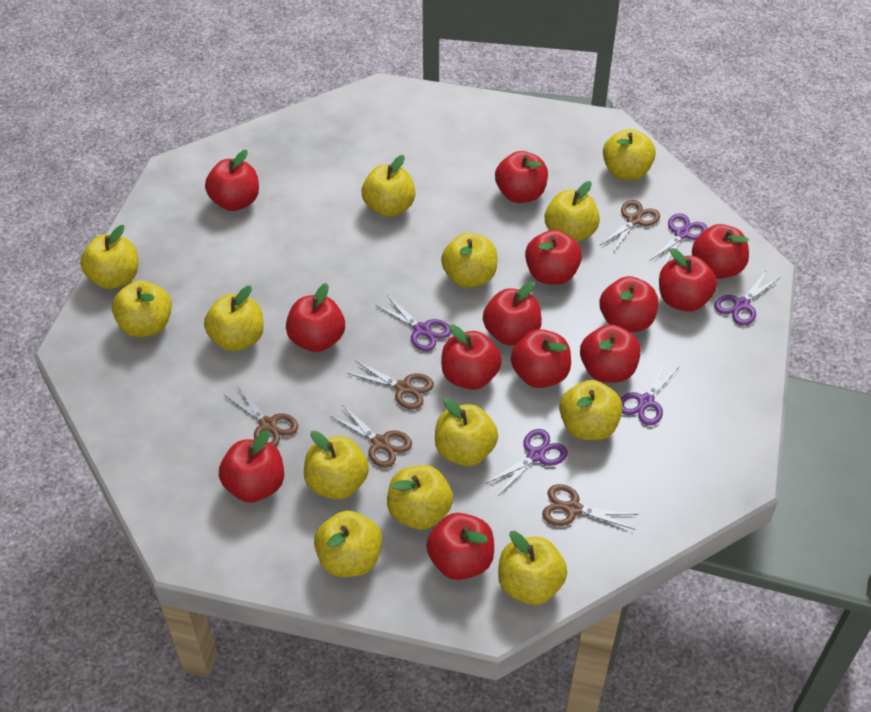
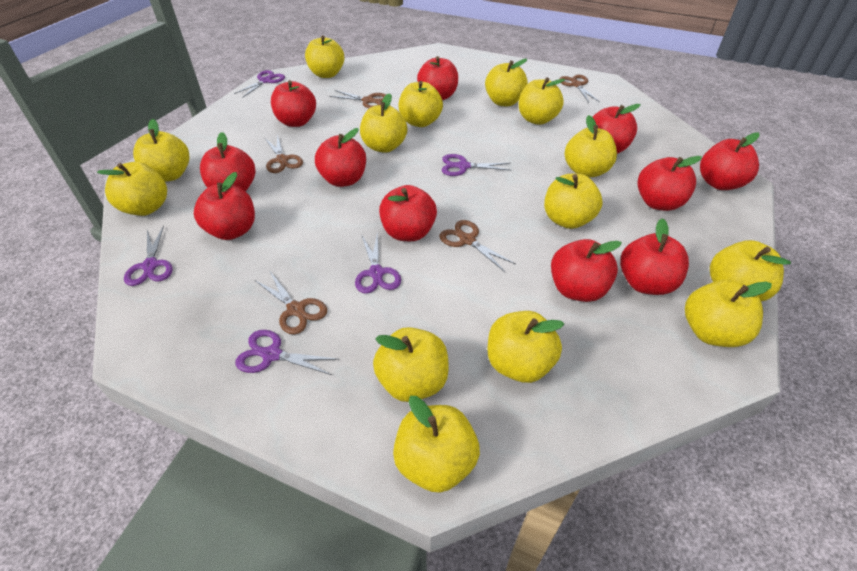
red apple: [205,150,259,211] [219,430,284,503] [286,283,345,352] [426,513,494,580] [441,324,502,390] [483,282,542,346] [495,151,548,203] [511,329,571,388] [525,230,582,285] [580,324,641,383] [599,276,658,333] [659,248,717,312] [692,224,749,279] = 13 -> [194,172,255,240] [200,132,255,192] [271,80,316,127] [315,128,366,187] [379,185,437,241] [417,56,458,100] [551,239,622,302] [587,104,641,154] [620,218,689,295] [637,156,702,211] [700,133,760,190] = 11
yellow apple: [80,225,138,289] [112,281,172,337] [204,286,264,351] [304,431,369,500] [314,511,382,577] [362,155,415,217] [387,465,453,530] [435,398,498,466] [441,233,497,288] [498,531,567,605] [545,181,600,242] [559,380,622,440] [603,129,656,180] = 13 -> [97,162,167,216] [133,119,190,182] [305,35,344,78] [360,93,407,153] [373,327,449,402] [393,396,480,493] [399,81,443,127] [485,59,528,106] [487,311,564,383] [519,77,565,125] [544,174,603,229] [564,115,617,178] [685,280,772,347] [710,240,791,302] = 14

